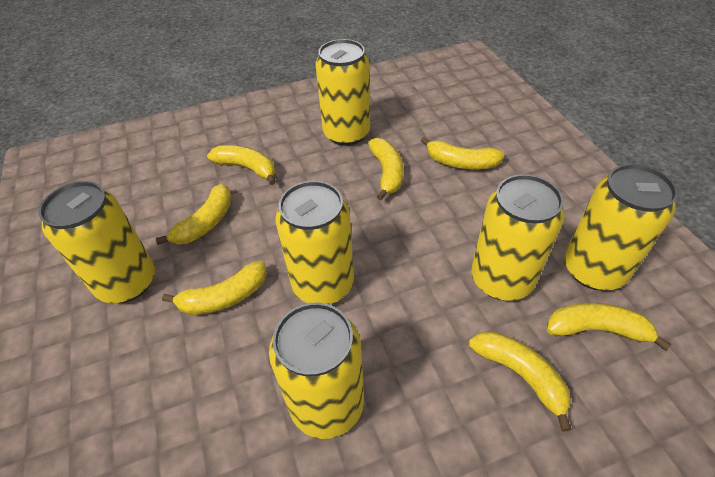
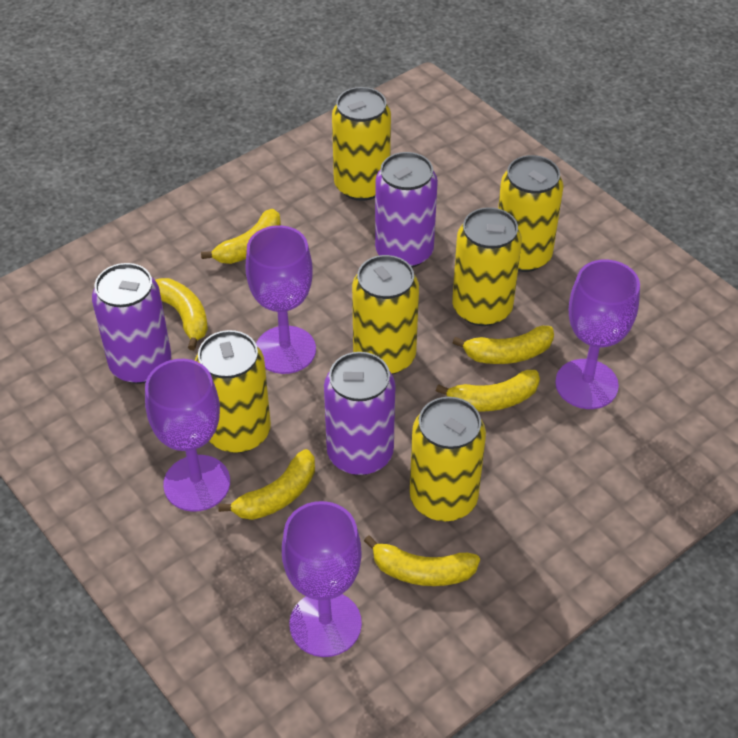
purple can: none = 0 -> [92,263,171,384] [324,352,395,475] [375,152,438,268] = 3
purple goblet: none = 0 -> [145,359,230,512] [245,225,316,374] [282,501,362,657] [555,260,640,409] = 4
yellow banana: [156,184,232,245] [162,261,267,315] [207,145,276,185] [368,138,403,200] [421,137,505,169] [469,331,572,432] [547,303,672,351] = 7 -> [155,278,208,350] [201,209,281,264] [218,449,315,520] [364,535,480,586] [436,370,540,412] [453,326,554,364] = 6

